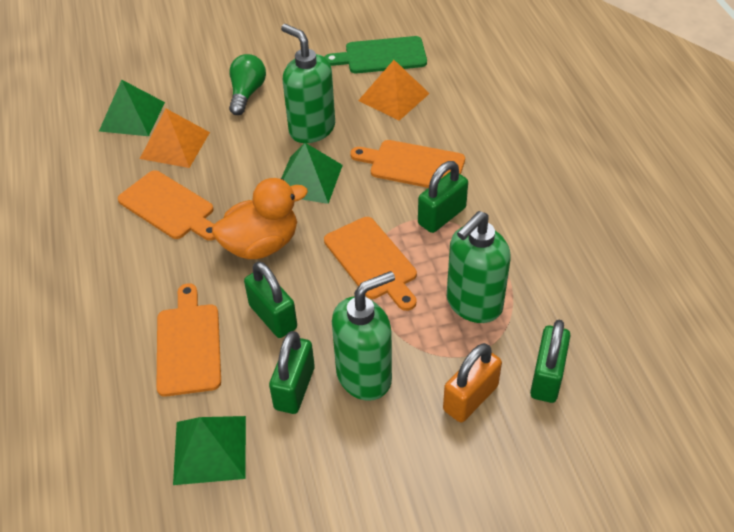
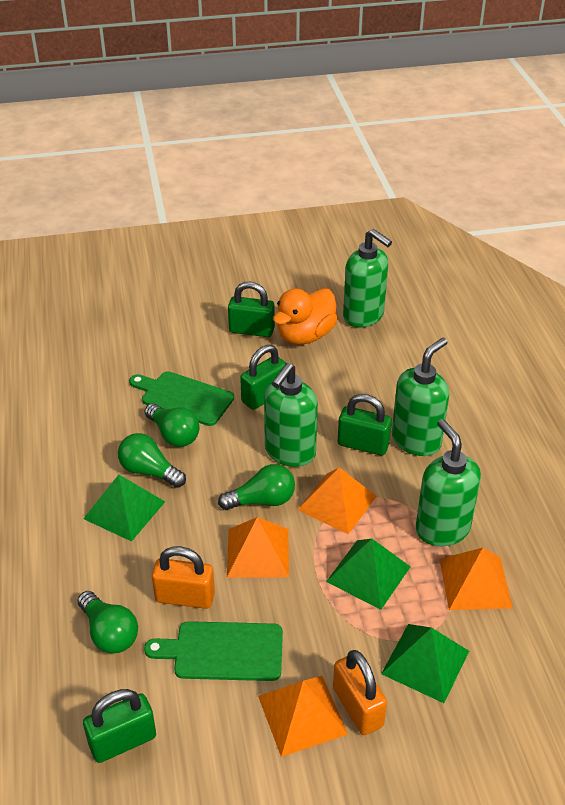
green cutting board: [325,36,427,73] = 1 -> [129,371,234,426] [144,621,283,681] = 2
green light bulb: [229,54,266,115] = 1 -> [78,591,138,654] [118,433,186,488] [145,403,200,447] [218,464,295,510] = 4
green soap dispenser: [281,24,335,143] [332,271,395,401] [447,211,511,323] = 3 -> [264,363,318,467] [343,229,392,328] [392,338,449,456] [416,419,481,546] = 4
orange cutting board: [118,170,215,241] [156,283,221,397] [324,217,417,311] [350,140,465,188] = 4 -> none = 0
orange padlock: [443,343,502,423] = 1 -> [152,546,215,609] [333,650,387,735] = 2
orange pyramid: [140,109,210,168] [358,60,430,121] = 2 -> [227,517,289,578] [258,676,348,757] [298,467,377,534] [439,548,513,610] = 4

